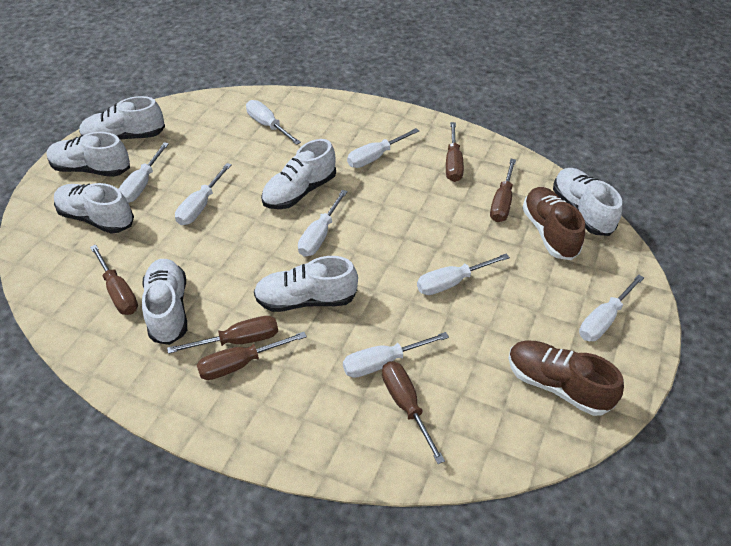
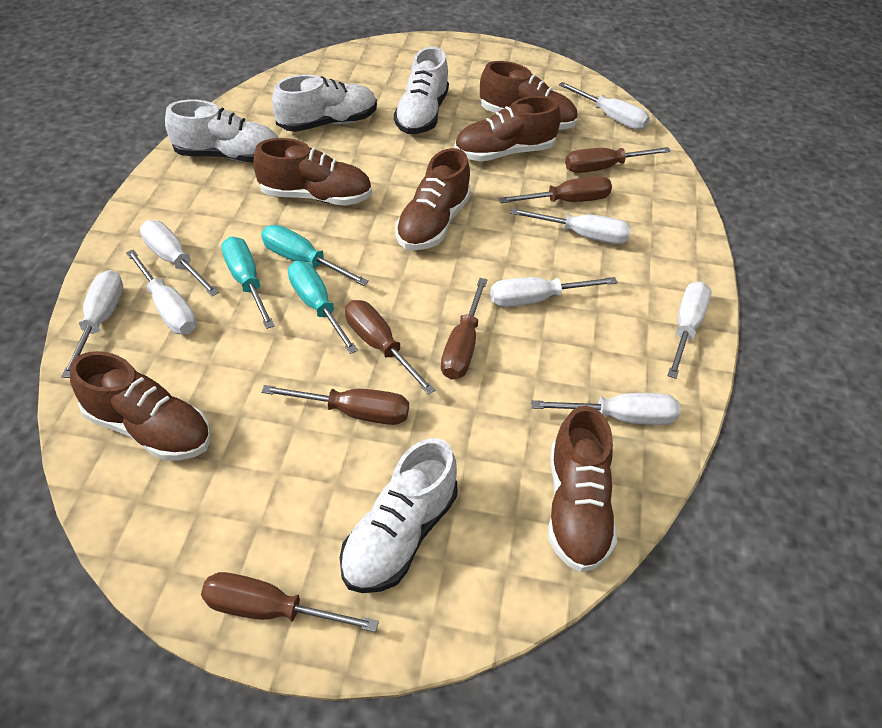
brown shoe: [508,341,624,416] [522,187,585,260] = 2 -> [70,351,210,461] [254,138,372,206] [396,148,471,250] [454,96,561,162] [480,61,577,130] [548,406,617,572] = 6
turquoise screwdriver: none = 0 -> [221,237,275,329] [261,225,369,286] [288,261,358,354] = 3
white shoe: [46,132,130,177] [54,183,134,234] [79,96,165,140] [142,259,187,345] [254,256,358,312] [261,139,336,209] [553,168,622,236] = 7 -> [165,100,278,162] [272,74,377,132] [340,438,458,593] [394,47,449,134] = 4

